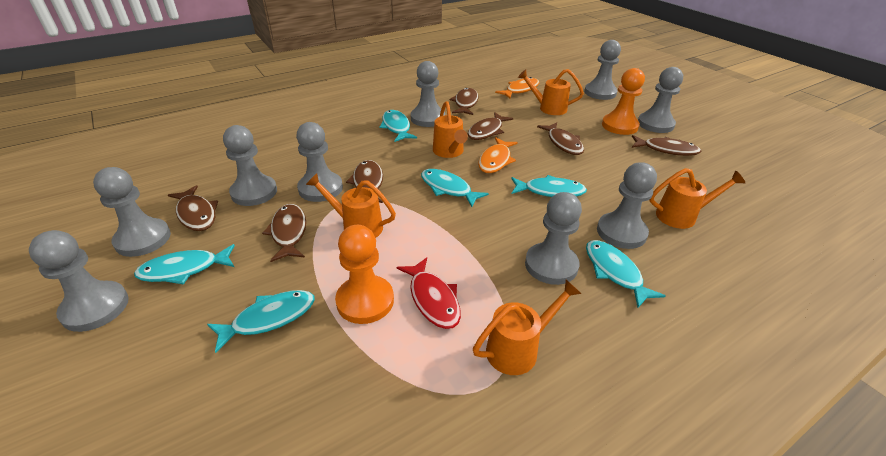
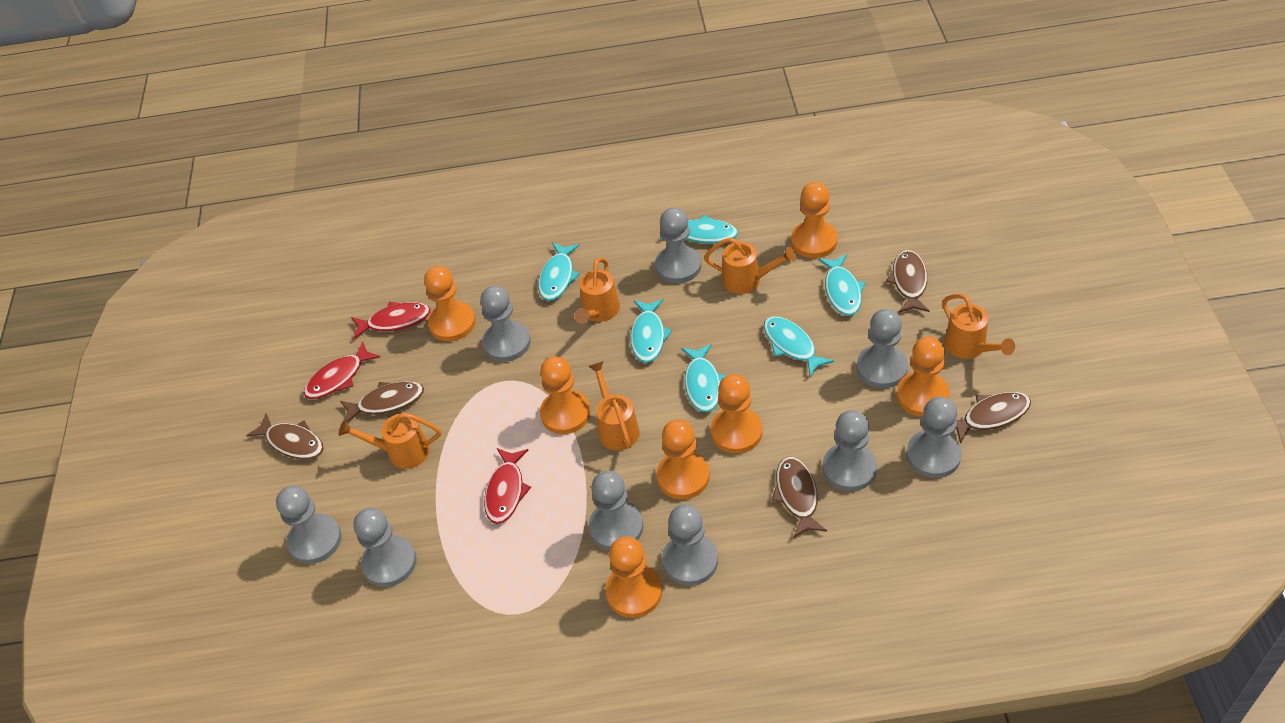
brown fish: [168,185,218,231] [262,204,306,262] [346,160,383,203] [450,88,479,115] [468,112,513,140] [537,123,584,155] [632,135,701,156] = 7 -> [246,413,324,460] [340,381,424,423] [772,457,827,538] [886,250,930,313] [956,392,1031,444] = 5
orange fish: [478,137,518,173] [495,77,540,99] = 2 -> none = 0
orange pawn: [335,225,394,324] [602,68,645,135] = 2 -> [424,266,476,341] [540,356,591,434] [605,536,662,618] [656,419,710,499] [710,374,763,454] [791,182,837,258] [896,336,950,417] = 7
red fish: [397,257,461,329] = 1 -> [304,341,380,399] [351,302,431,339] [484,448,531,524] = 3

